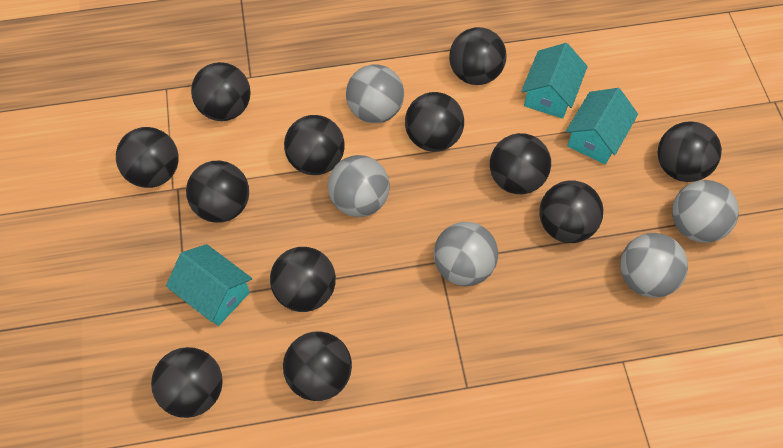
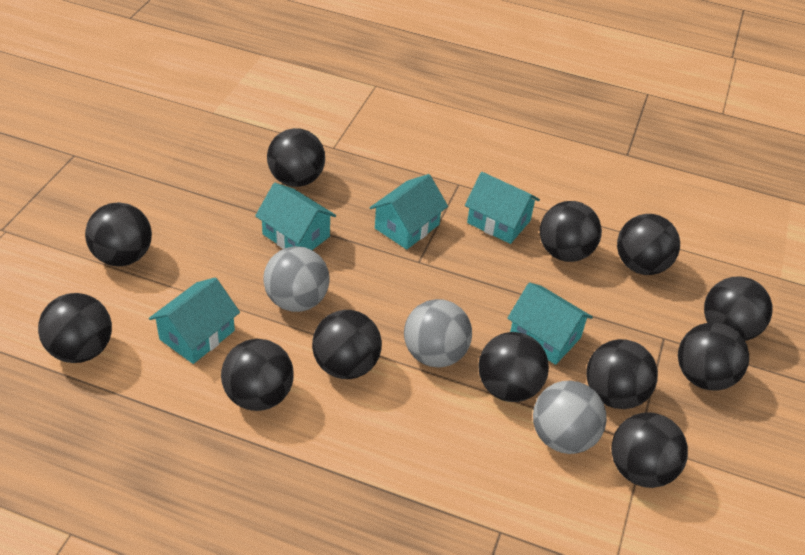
grey ball: [328,155,390,217] [346,64,404,123] [434,222,498,286] [620,233,688,298] [672,180,739,243] = 5 -> [263,246,329,312] [404,299,472,368] [533,381,607,454] = 3
turquoise house: [166,244,252,326] [521,43,588,119] [565,88,638,164] = 3 -> [149,277,240,364] [255,183,336,250] [370,174,448,249] [465,172,540,244] [507,282,593,365] = 5

